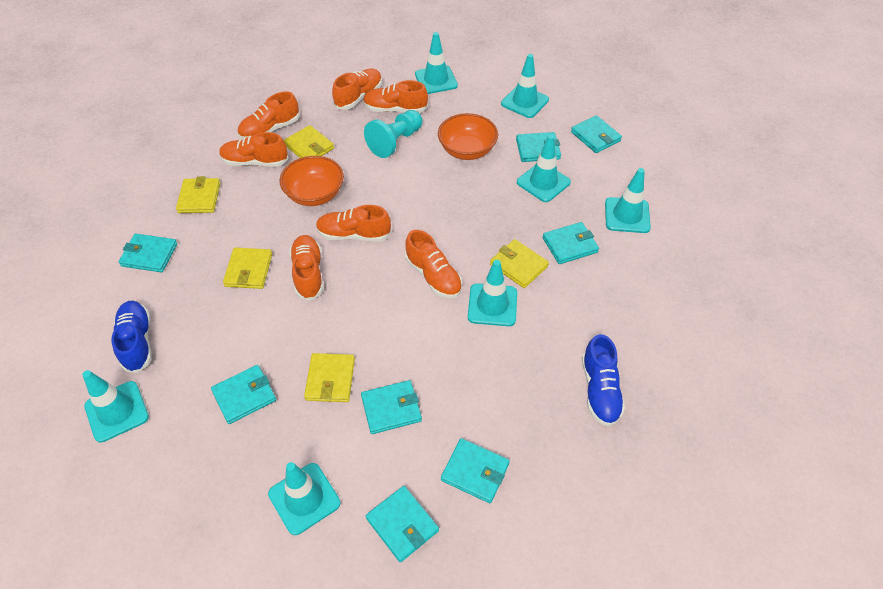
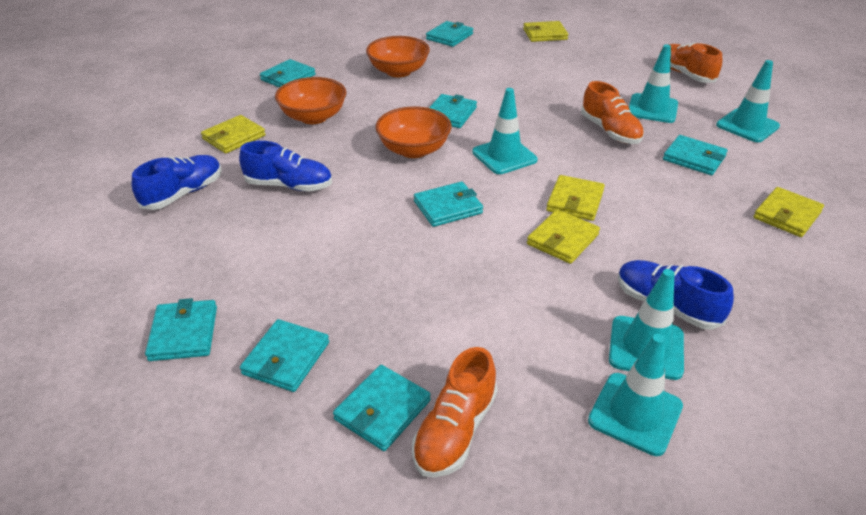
blue shoe: [111,301,152,373] [582,334,625,426] = 2 -> [132,155,222,210] [239,141,332,191] [618,260,734,330] = 3
orange bowl: [280,156,344,206] [438,113,498,160] = 2 -> [275,77,346,124] [366,36,430,77] [375,106,452,158] = 3
orange shoe: [219,132,289,167] [238,91,299,139] [289,235,323,301] [316,205,391,242] [332,68,382,110] [363,80,428,113] [405,230,462,298] = 7 -> [412,347,497,478] [581,81,644,144] [659,43,722,83] = 3
turquoise pawn: [364,110,422,158] = 1 -> none = 0
turquoise traffic cone: [82,370,149,443] [268,462,340,535] [415,32,458,94] [468,260,517,326] [501,54,549,118] [517,135,571,202] [605,168,651,233] = 7 -> [472,88,538,174] [588,334,683,456] [609,269,684,380] [629,44,678,123] [716,60,780,142] = 5

